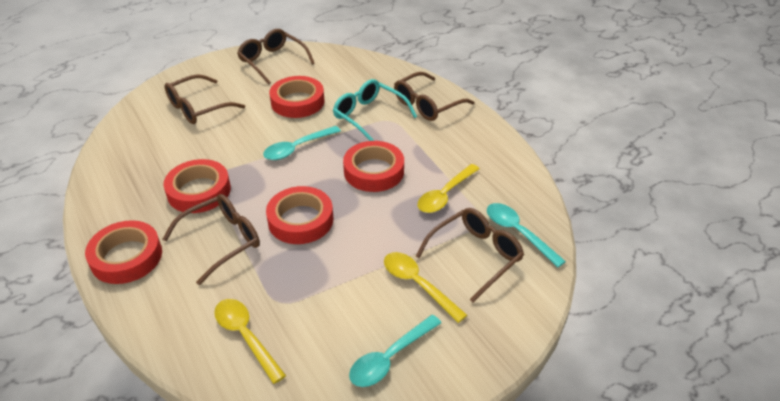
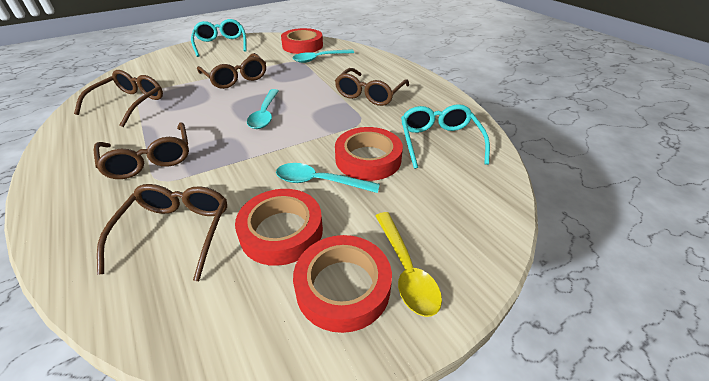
red tape: [85,220,162,284] [164,159,231,213] [266,186,333,244] [269,76,324,118] [343,141,404,192] = 5 -> [235,189,323,266] [281,28,323,54] [293,235,392,333] [335,127,403,181] = 4
turquoise glasses: [333,79,417,141] = 1 -> [191,19,247,57] [401,104,490,169] = 2
yellow spoon: [214,299,286,384] [384,252,467,323] [418,164,479,213] = 3 -> [376,212,442,317] = 1

